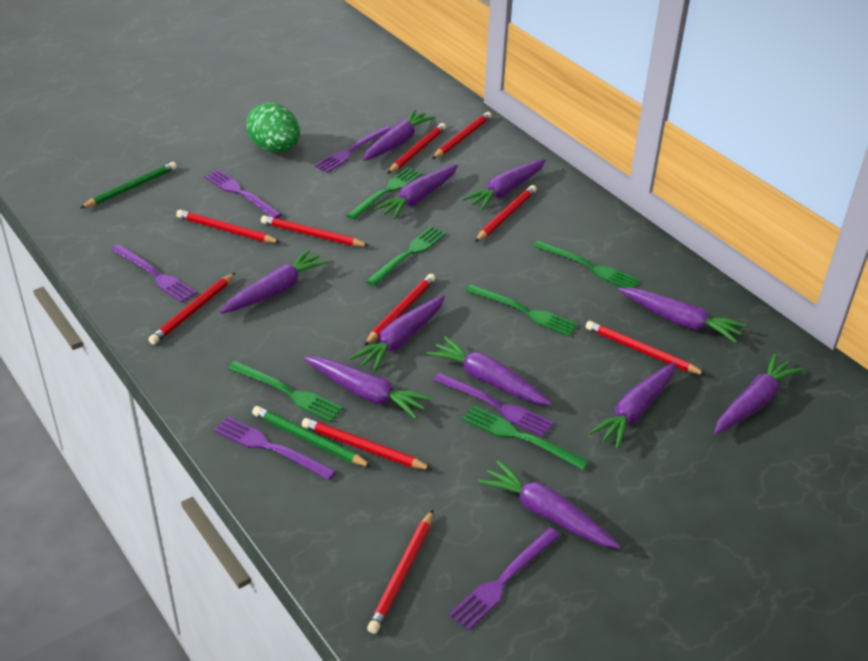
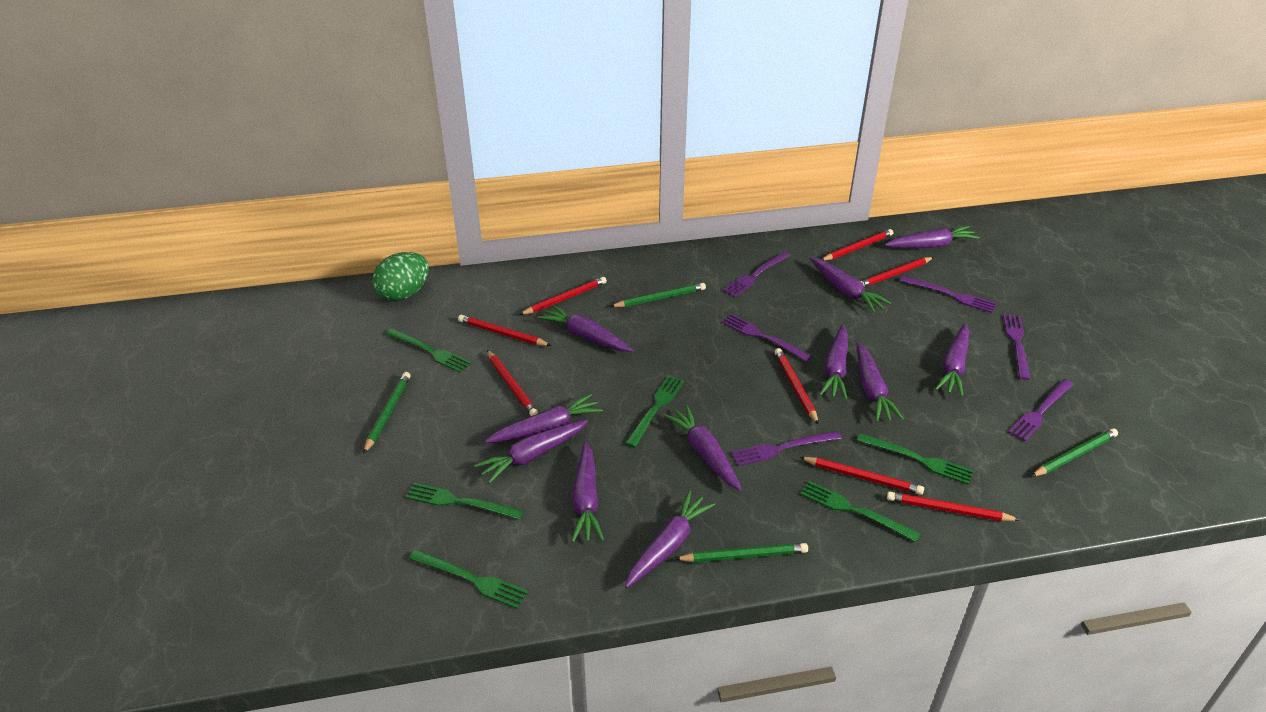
green pencil: [80,162,177,208] [252,406,372,467] = 2 -> [363,372,410,454] [610,283,706,307] [675,543,808,562] [1031,428,1118,477] = 4
red pencil: [148,273,235,345] [176,210,281,243] [261,215,369,246] [302,418,432,470] [364,274,436,346] [367,510,433,634] [387,123,446,174] [432,112,492,159] [475,185,536,242] [586,321,706,375] = 10 -> [458,315,552,346] [487,350,538,416] [519,277,607,315] [775,348,819,425] [800,457,924,495] [822,229,893,261] [860,257,934,287] [887,492,1020,521] = 8

